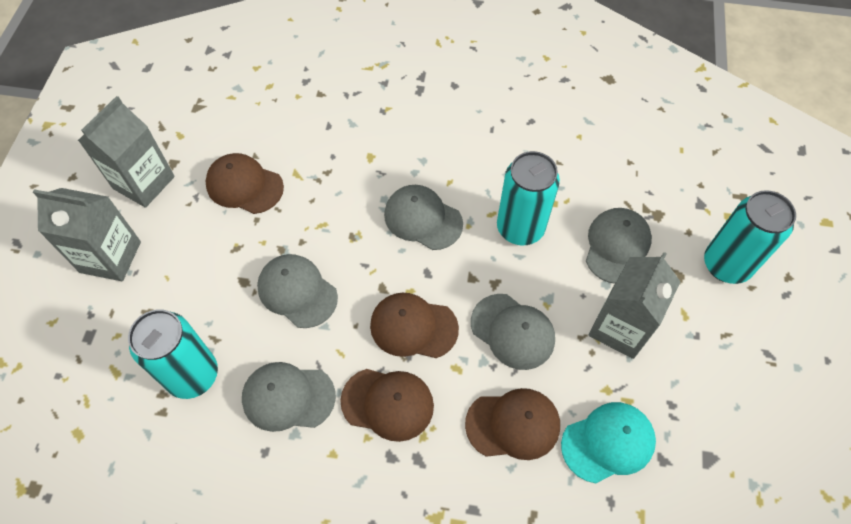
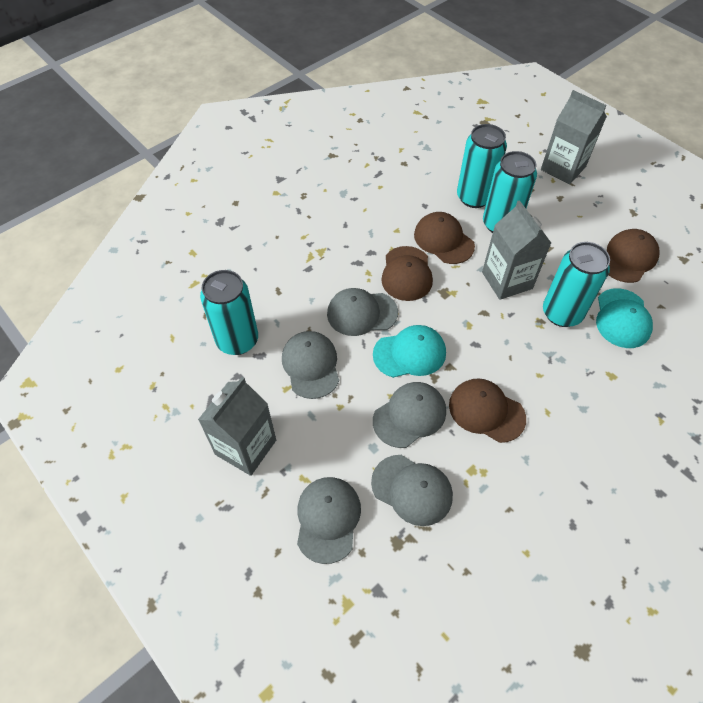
turquoise can: [128,309,218,399] [497,151,560,245] [704,190,796,284] = 3 -> [200,270,258,355] [457,124,507,208] [483,151,537,233] [543,242,610,327] = 4
turquoise cap: [561,402,656,483] = 1 -> [373,325,446,378] [596,288,653,348] = 2

